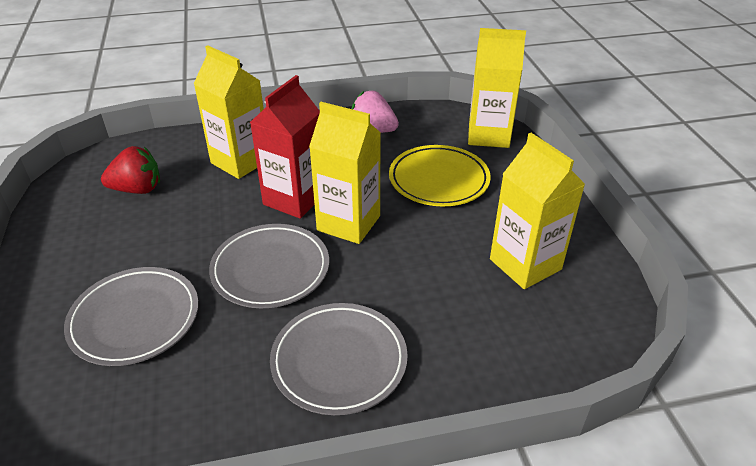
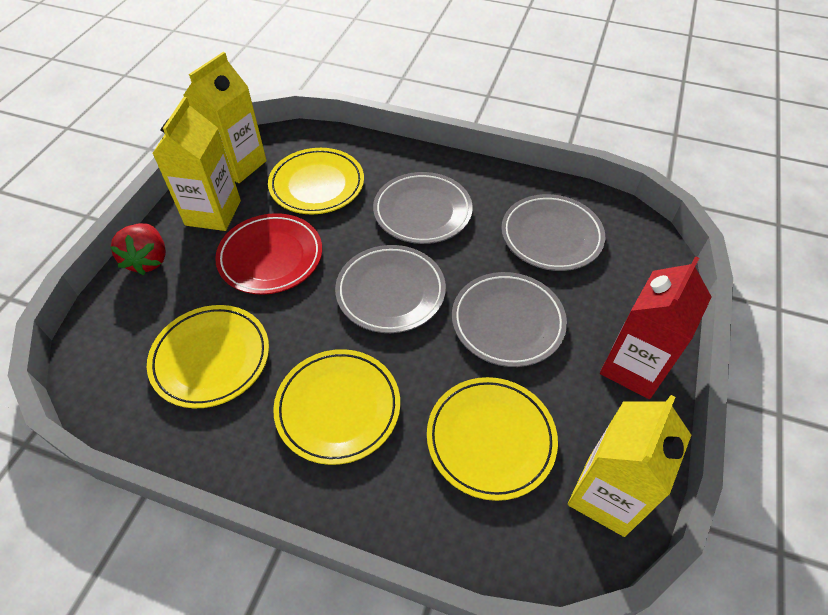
grey plate: [64,267,199,366] [209,224,329,308] [270,303,408,415] = 3 -> [335,245,446,333] [373,172,473,244] [452,272,567,367] [501,194,605,271] = 4
pink strawberry: [351,91,399,133] = 1 -> none = 0
red plate: none = 0 -> [215,213,322,295] = 1
yellow carton: [193,45,264,179] [309,102,381,244] [468,28,526,148] [490,133,585,289] = 4 -> [152,97,241,231] [183,52,267,183] [568,395,691,537] = 3
yellow plate: [389,145,491,206] = 1 -> [147,305,269,408] [268,148,364,214] [273,349,400,465] [427,377,558,501] = 4

